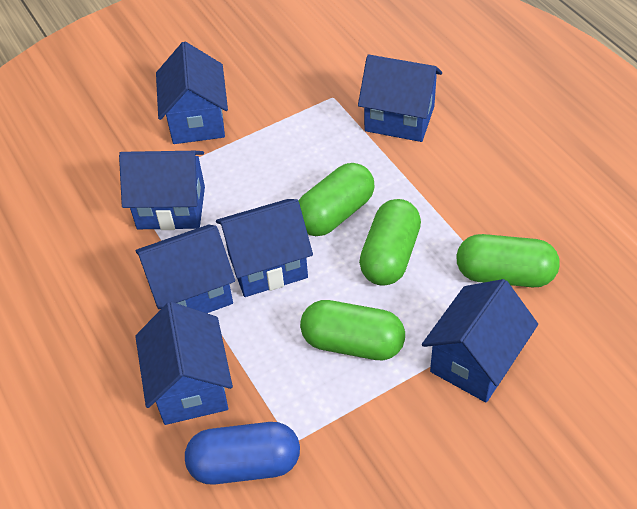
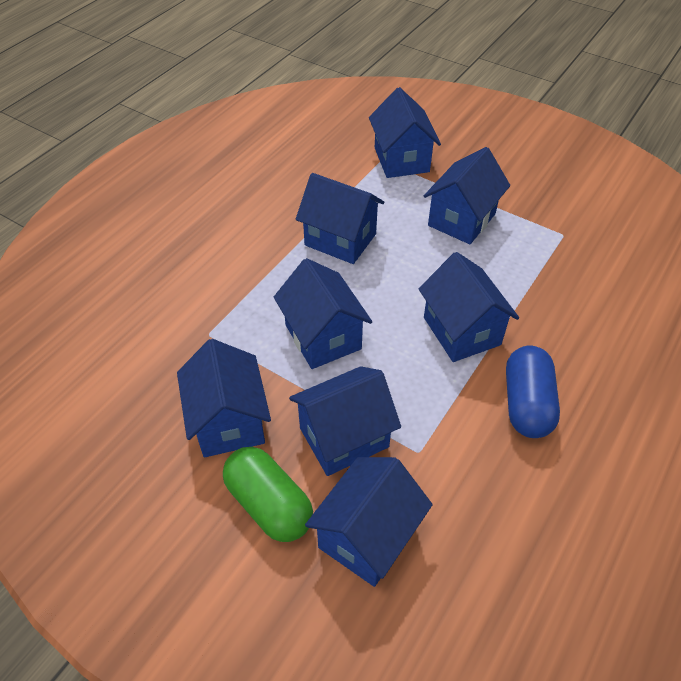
blue house: [119,151,205,230] [135,302,233,425] [136,225,235,313] [156,42,228,144] [216,199,313,297] [358,55,442,142] [422,279,538,403] = 7 -> [177,339,271,457] [274,258,372,369] [289,366,401,476] [296,173,385,264] [305,457,432,587] [369,87,441,178] [419,252,519,362] [424,147,510,244] = 8
green capsule: [298,163,374,236] [300,300,405,360] [359,199,421,286] [456,234,560,287] = 4 -> [223,447,313,542] = 1

